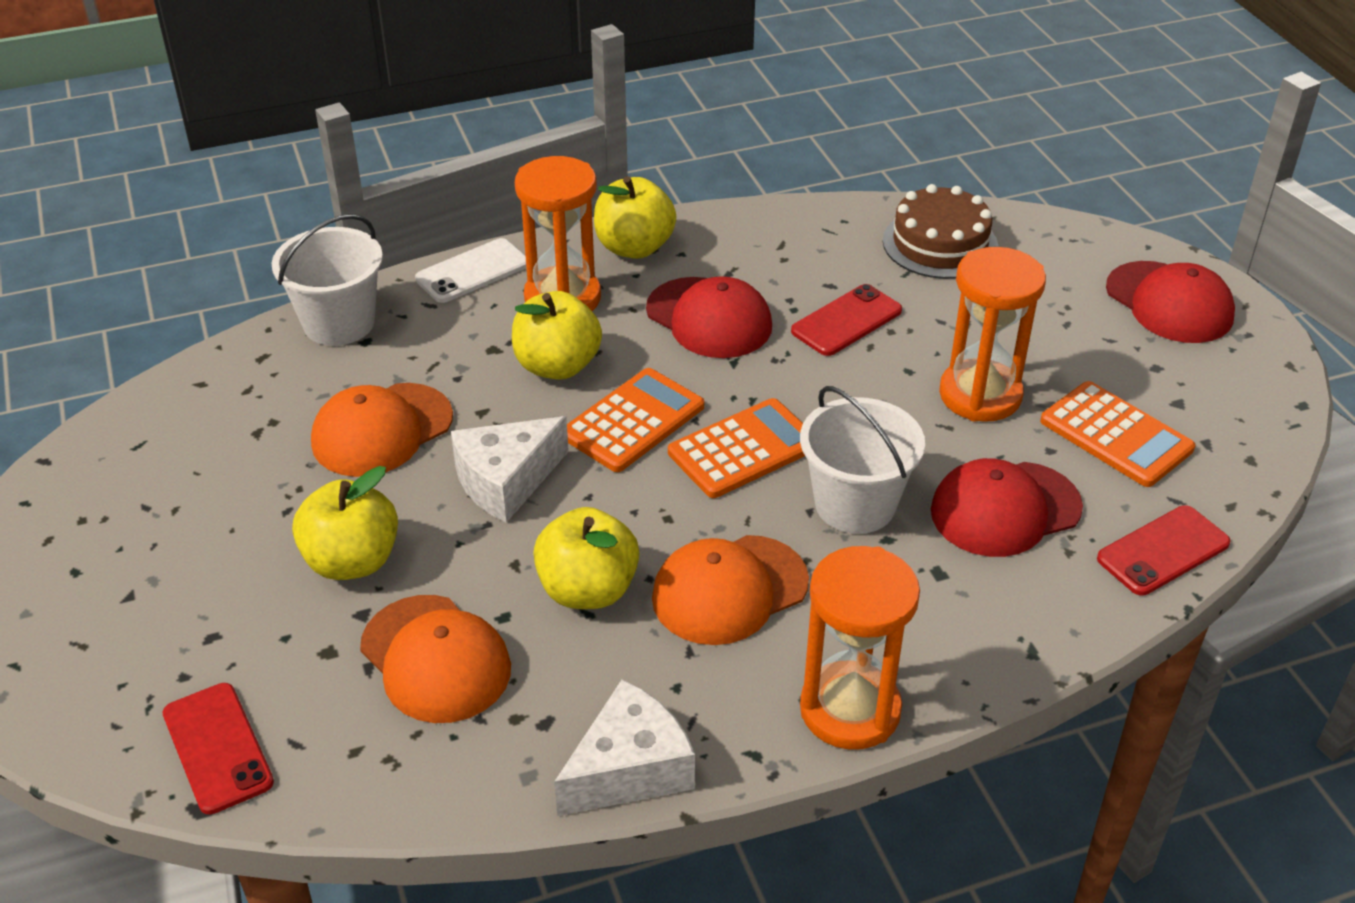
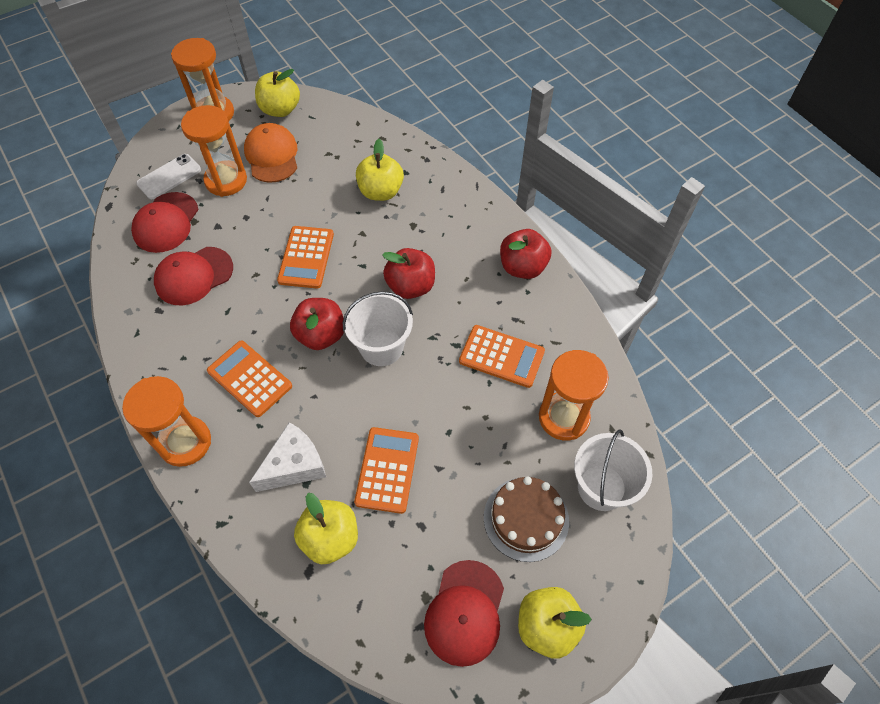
orange calculator: [567,368,704,472] [668,398,805,498] [1040,381,1195,487] = 3 -> [207,341,292,417] [277,226,334,289] [354,427,419,514] [459,325,545,388] = 4
orange cap: [311,383,453,477] [360,595,511,723] [652,535,809,645] = 3 -> [244,123,297,183] = 1
orange hourglass: [515,156,601,311] [800,546,920,750] [939,247,1046,422] = 3 -> [122,376,211,467] [171,38,234,121] [181,105,247,197] [539,350,609,441] = 4
red apple: none = 0 -> [290,298,344,350] [382,248,435,299] [500,229,551,279] = 3
red phone: [163,683,274,814] [791,284,902,356] [1097,505,1231,596] = 3 -> none = 0
white cheese: [451,416,569,523] [554,680,695,816] = 2 -> [249,422,326,492] = 1

